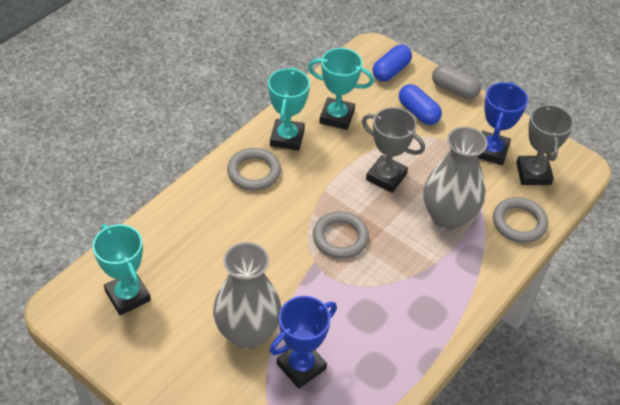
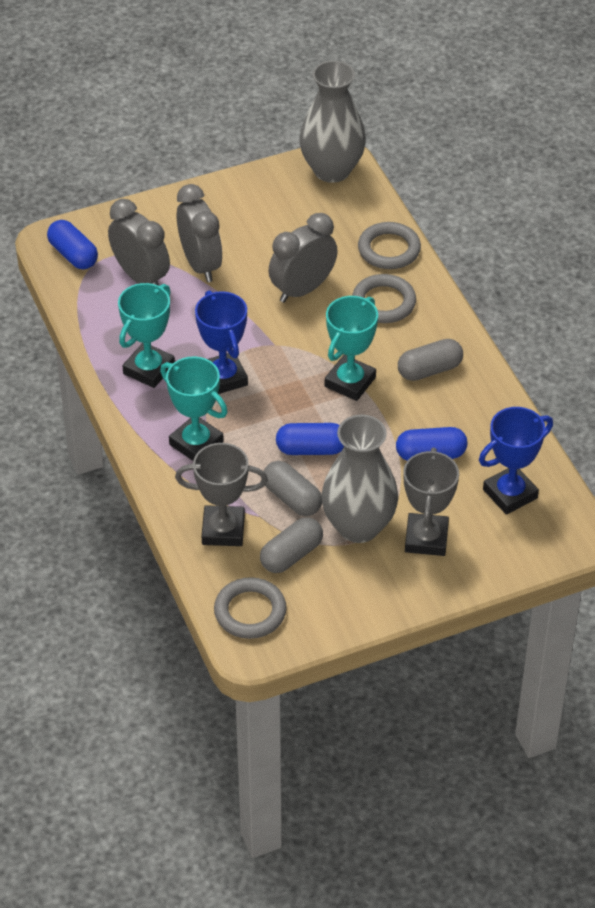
blue capsule: [372,45,412,82] [399,84,442,125] = 2 -> [47,220,98,269] [276,423,344,455] [396,427,467,461] = 3
grey capsule: [432,65,481,99] = 1 -> [260,517,323,573] [263,461,322,516] [398,339,463,381] = 3
grey clock: none = 0 -> [108,199,170,286] [177,184,222,282] [269,213,338,303] = 3

